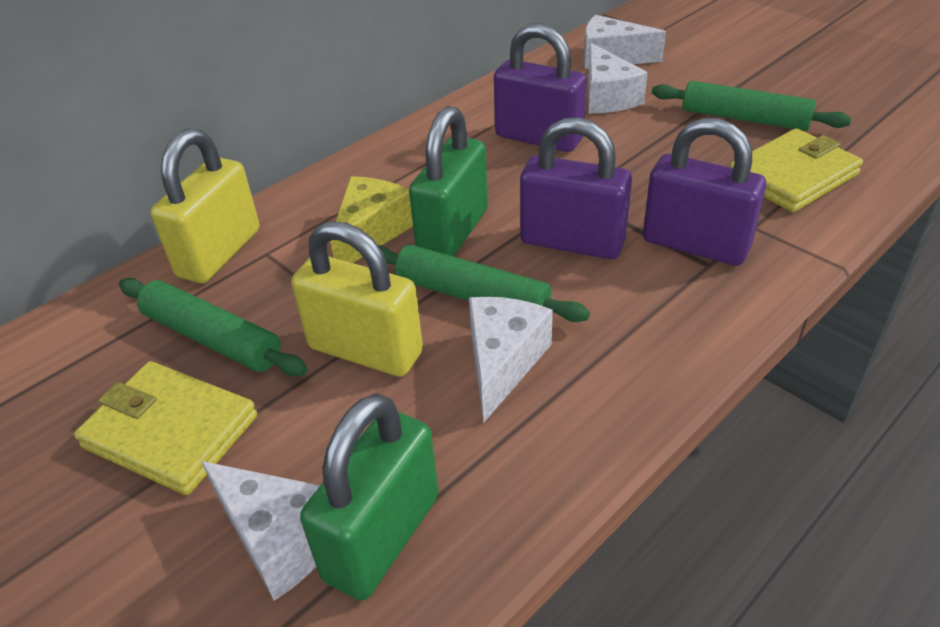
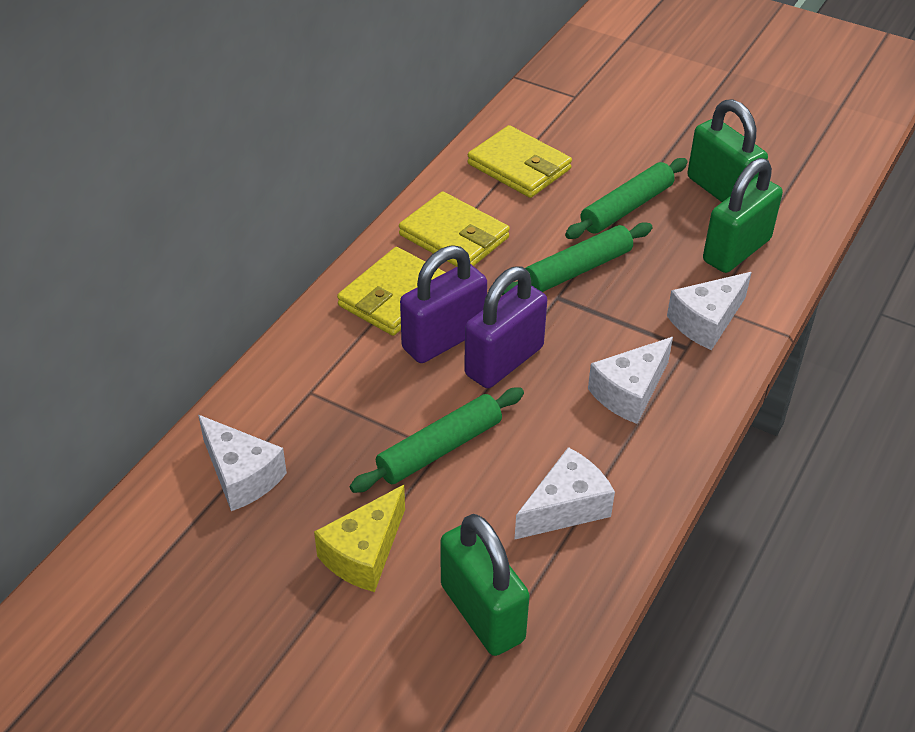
green padlock: [300,393,439,601] [409,106,488,256] = 2 -> [441,514,530,656] [687,99,768,202] [703,158,783,273] = 3
purple padlock: [494,23,587,152] [520,117,632,259] [643,118,766,266] = 3 -> [400,245,487,363] [464,266,547,388] = 2
yellow padlock: [151,128,260,283] [291,221,423,377] = 2 -> none = 0
yellow wallet: [74,361,257,495] [729,128,863,212] = 2 -> [337,247,446,336] [399,191,510,267] [467,125,572,198] = 3

